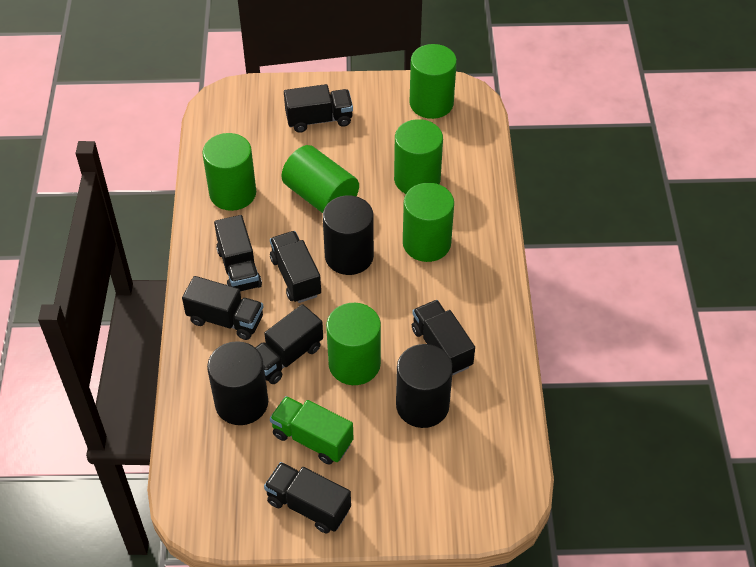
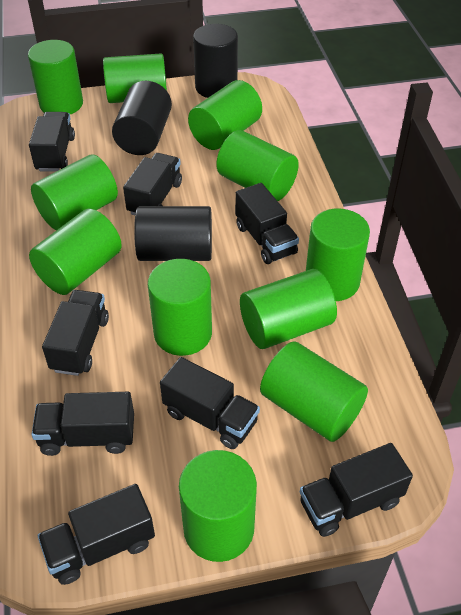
black truck: [182,276,263,340] [214,215,262,291] [255,304,323,384] [264,462,351,533] [270,231,321,303] [284,84,353,133] [412,300,475,376] = 7 -> [29,112,75,172] [31,392,134,456] [38,484,155,585] [42,290,109,376] [123,153,182,215] [160,357,260,449] [235,183,299,264] [300,443,413,537] = 8
green cylinder: [202,133,256,211] [281,145,359,213] [326,303,381,385] [394,119,443,194] [403,183,454,262] [409,44,457,119] = 6 -> [28,40,83,114] [29,209,122,295] [31,154,118,230] [103,53,167,103] [148,259,212,356] [179,450,257,562] [188,80,262,150] [216,130,299,201] [240,269,337,349] [260,342,368,442] [306,209,370,301] = 11
green truck: [270,396,353,465] = 1 -> none = 0

